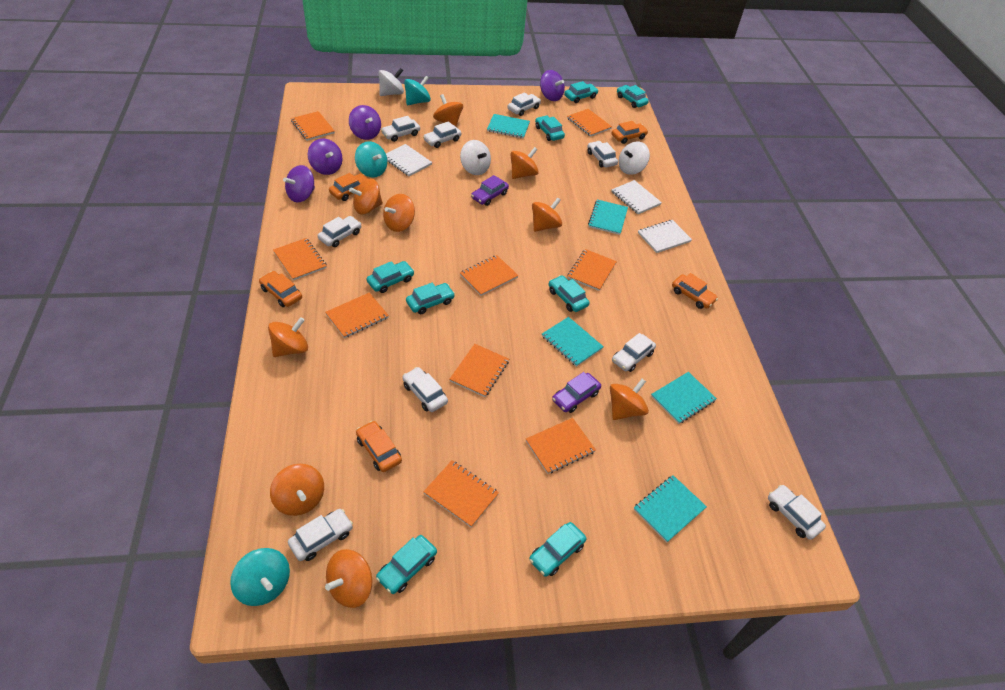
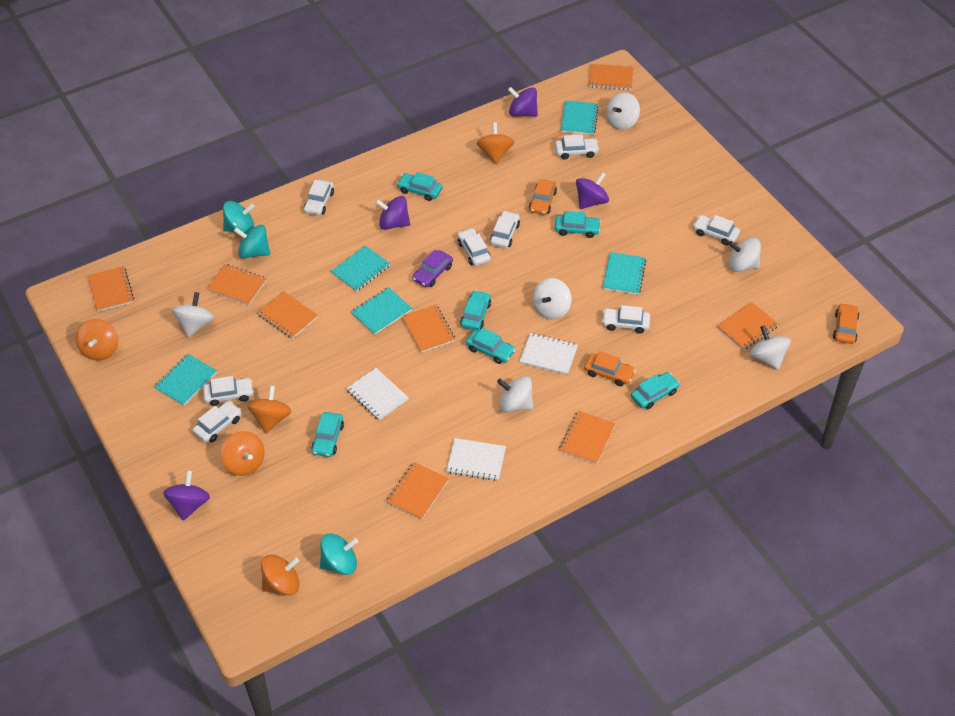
orange car: [259,271,302,307] [329,173,368,201] [356,421,402,472] [611,121,648,144] [672,273,718,309] = 5 -> [529,179,557,215] [584,351,636,386] [833,303,859,344] = 3
orange notebook: [273,238,327,281] [291,111,335,141] [325,292,389,338] [423,460,499,527] [450,344,509,397] [460,255,519,296] [526,418,596,474] [567,109,612,137] [568,249,617,291] = 9 -> [88,266,134,312] [207,264,267,306] [257,291,318,339] [386,462,449,520] [402,304,455,353] [559,411,615,464] [589,64,633,90] [717,302,779,350] = 8
orange spinning top: [268,317,308,357] [270,464,324,516] [325,549,372,608] [349,178,383,215] [383,194,415,232] [433,94,463,126] [510,147,539,179] [532,198,562,232] [610,379,649,420] = 9 -> [76,319,118,361] [221,431,265,476] [247,385,292,433] [261,555,300,595] [477,122,514,164] = 5
purple car: [471,175,509,206] [552,372,601,413] = 2 -> [412,250,453,287] = 1
turquoise car: [367,261,414,293] [376,535,437,594] [406,283,455,314] [529,522,586,577] [535,116,565,141] [549,275,590,312] [564,81,598,103] [617,85,649,108] = 8 -> [311,412,344,457] [397,172,442,201] [460,290,491,330] [466,328,515,364] [555,211,601,238] [631,372,680,409] = 6
white car: [288,509,353,561] [318,216,361,247] [381,116,420,142] [402,367,448,412] [423,121,461,148] [507,92,541,116] [587,141,618,168] [612,333,656,372] [768,485,826,540] = 9 -> [193,401,241,443] [203,376,254,406] [304,180,334,216] [457,228,491,266] [490,211,520,248] [555,134,599,159] [602,305,650,334] [693,215,740,245] = 8
white spinning top: [379,68,404,96] [460,140,491,175] [619,142,650,175] = 3 -> [172,292,214,337] [497,376,533,413] [533,278,572,320] [606,92,640,130] [728,238,761,272] [750,325,791,370] = 6

